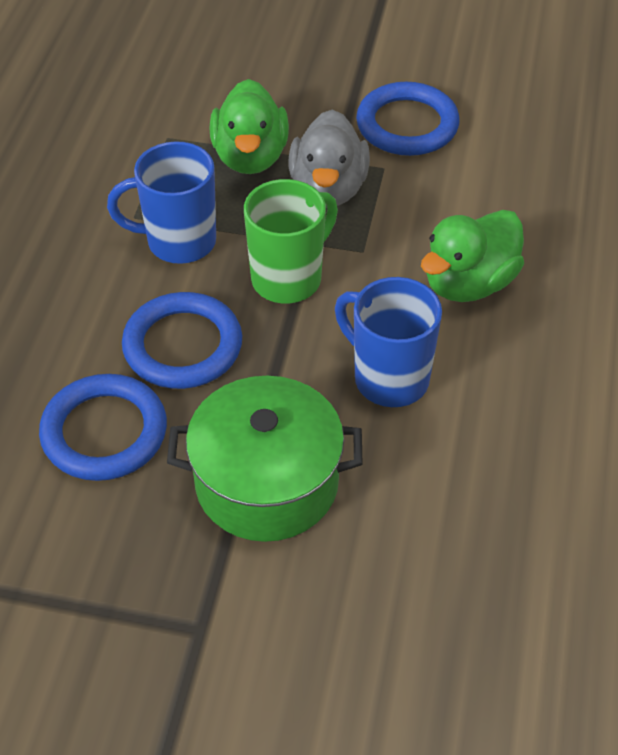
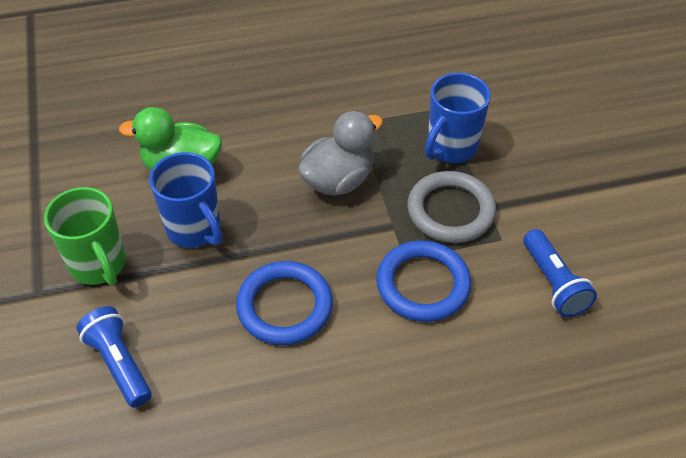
blue flashlight: none = 0 -> [76,306,151,407] [523,229,597,317] = 2
blue ring: [39,374,167,481] [122,292,242,389] [356,82,460,156] = 3 -> [236,261,333,345] [376,240,471,322] = 2
green duck: [209,79,289,174] [421,210,524,302] = 2 -> [119,107,222,171] = 1
green pot: [167,376,362,542] = 1 -> none = 0
grey ring: none = 0 -> [407,171,496,243] = 1

